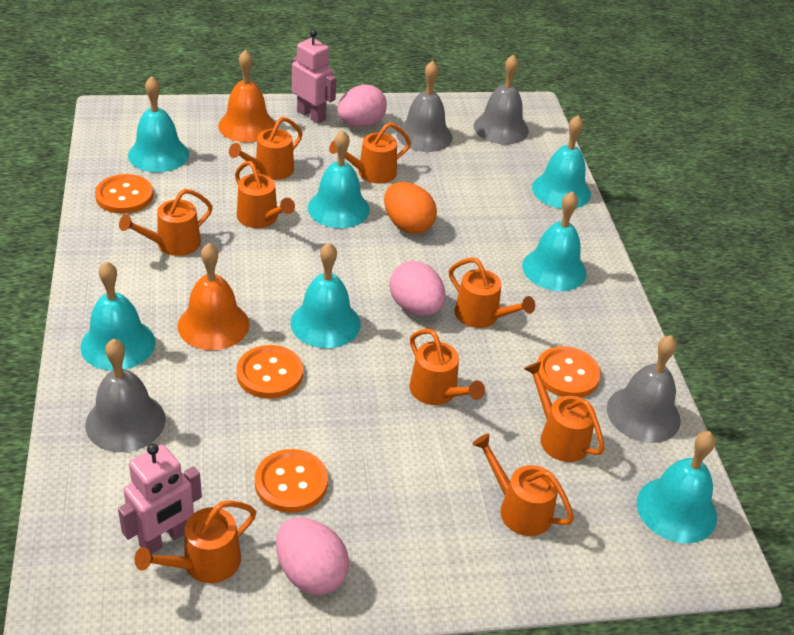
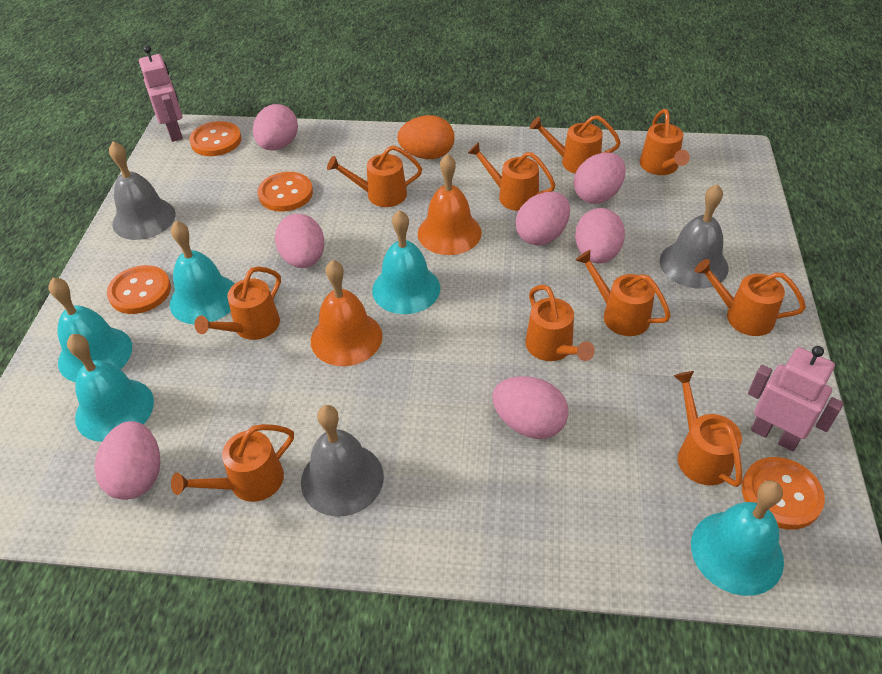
grey bell: [85,339,166,452] [396,61,453,152] [473,54,529,144] [607,335,681,443] = 4 -> [109,141,176,240] [301,405,384,517] [660,184,729,289] = 3
orange watering can: [119,189,213,256] [134,501,256,583] [229,117,302,180] [235,161,295,228] [329,122,411,184] [409,328,485,405] [449,258,535,328] [472,433,574,536] [524,361,605,462] = 9 -> [171,424,294,502] [194,266,281,340] [327,145,422,207] [468,142,556,211] [525,285,595,361] [530,115,621,173] [576,250,671,336] [640,109,690,175] [674,371,742,487] [695,259,806,336] = 10
pink egg: [276,517,349,595] [337,85,387,127] [389,261,446,316] = 3 -> [94,421,160,500] [253,104,298,150] [275,214,324,268] [492,376,569,439] [516,192,570,246] [574,153,626,204] [575,208,625,263] = 7
turquoise bell: [80,261,156,371] [128,76,189,172] [290,243,361,348] [308,130,370,228] [522,191,587,291] [532,115,591,209] [637,431,717,543] = 7 -> [48,278,132,382] [67,334,154,442] [170,221,234,325] [372,210,440,314] [691,480,784,596] = 5

